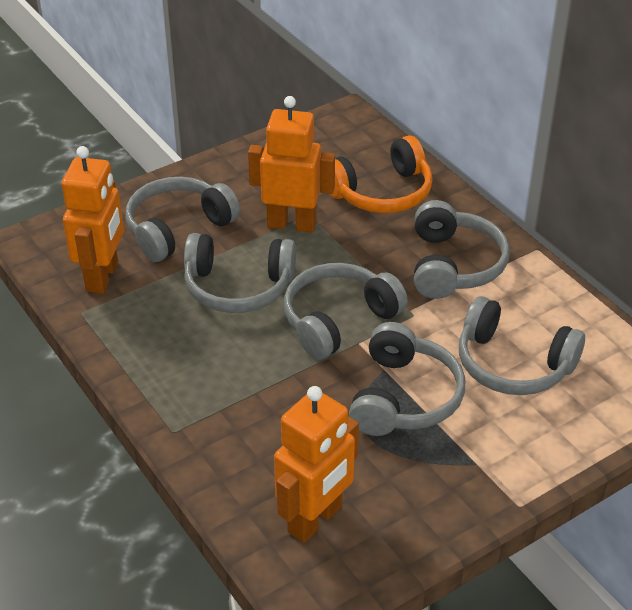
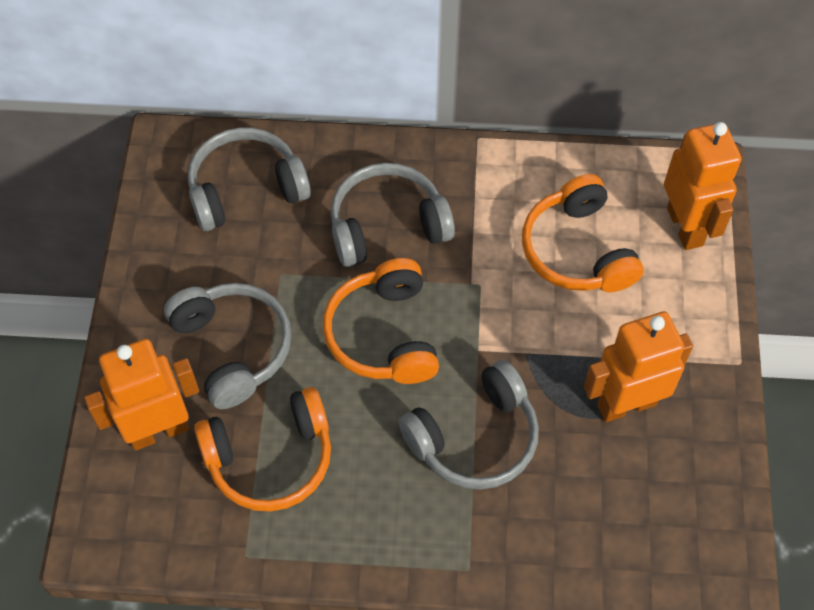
grey headphones: [125,177,240,262] [184,233,296,313] [284,263,408,360] [349,322,465,436] [414,200,510,299] [459,296,585,395] = 6 -> [164,283,292,409] [188,127,311,231] [331,163,455,267] [399,360,539,490] = 4
orange headphones: [330,136,433,213] = 1 -> [194,387,331,512] [323,258,439,384] [522,174,644,292] = 3

